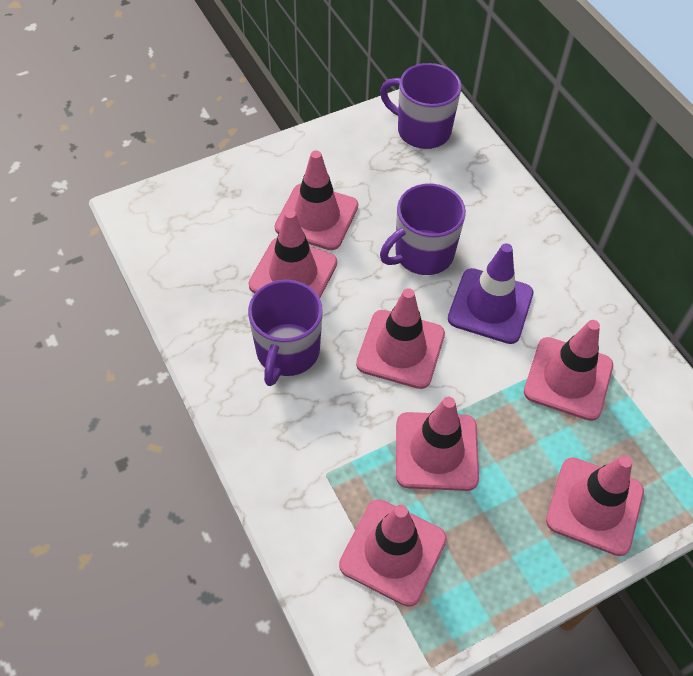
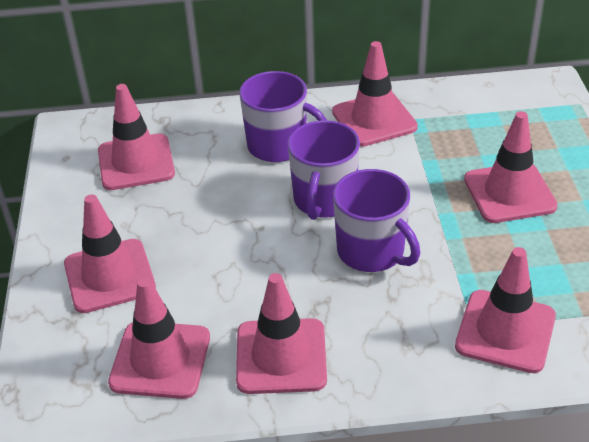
purple traffic cone: [448,243,533,344] = 1 -> none = 0

